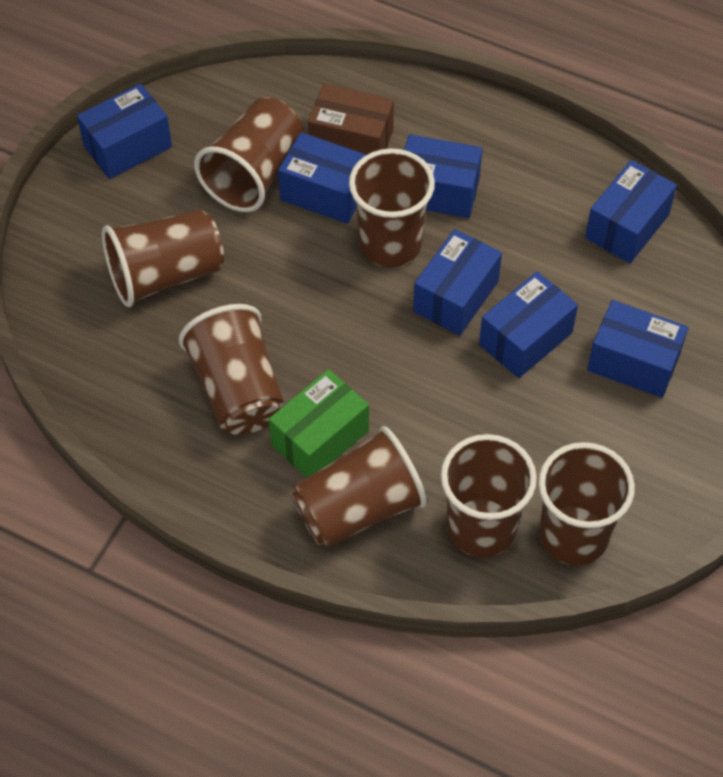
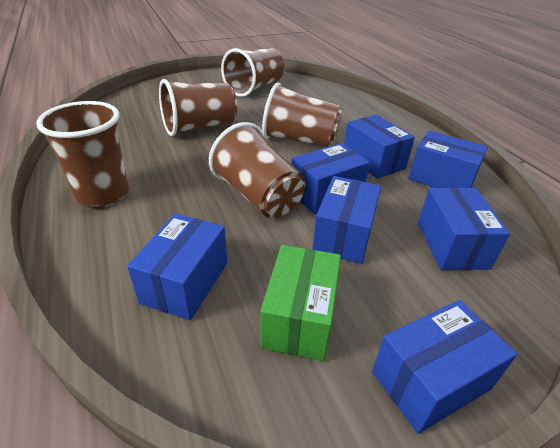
brown box: [308,83,394,155] = 1 -> none = 0
brown cup: [102,209,224,307] [179,304,285,435] [194,97,304,212] [291,426,427,548] [349,148,435,267] [441,434,537,558] [538,442,635,566] = 7 -> [36,101,129,207] [159,79,237,136] [209,122,306,218] [221,48,284,97] [262,83,343,147] = 5

